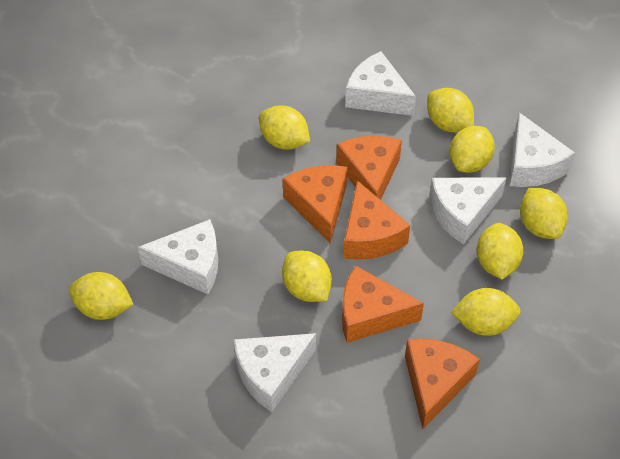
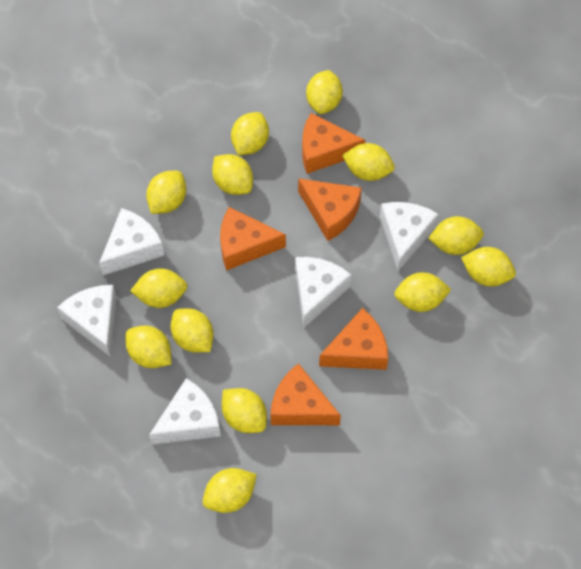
yellow lemon: [69,272,133,320] [259,106,310,150] [282,251,332,302] [427,88,474,132] [450,126,495,173] [451,288,521,336] [477,223,524,279] [520,188,568,239] = 8 -> [125,326,171,368] [130,268,188,308] [146,171,186,214] [171,308,214,353] [203,468,257,513] [212,154,253,195] [222,388,267,433] [231,112,269,155] [306,70,343,114] [342,143,395,181] [394,272,451,312] [428,216,484,255] [461,247,516,286] = 13

